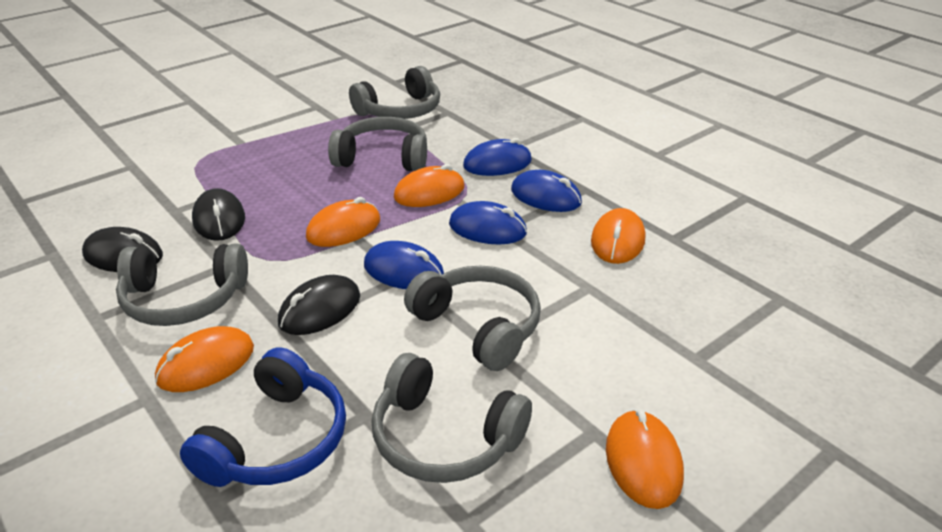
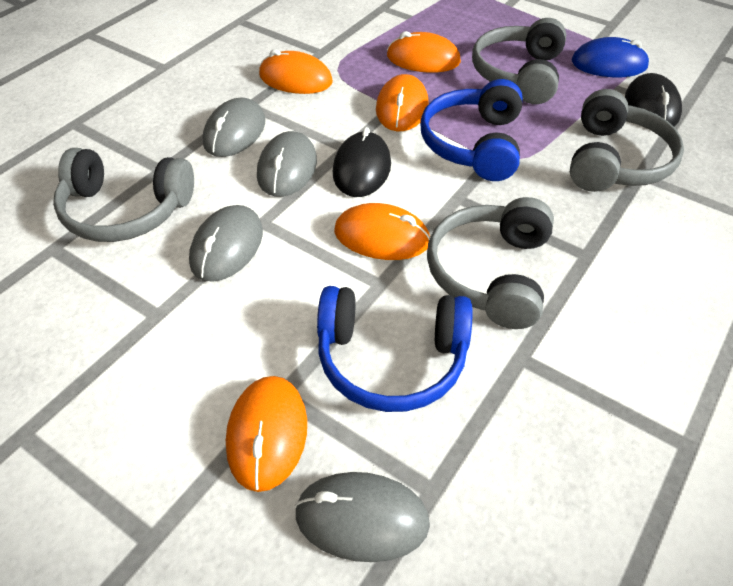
black mouse: [82,227,163,272] [192,188,245,241] [278,275,360,335] = 3 -> [333,127,391,197] [625,73,682,127] = 2
blue headphones: [180,347,346,487] = 1 -> [317,286,473,412] [421,79,523,181] = 2
blue mouse: [364,241,444,289] [449,201,527,244] [463,138,532,176] [511,170,582,212] = 4 -> [571,37,650,77] = 1
grey headphones: [116,244,248,326] [328,117,427,171] [349,66,440,119] [372,353,532,483] [404,265,541,371] = 5 -> [53,148,194,242] [427,197,554,329] [472,18,566,104] [570,89,684,192] = 4
grey mouse: none = 0 -> [189,205,263,282] [203,98,265,157] [257,131,317,197] [295,472,430,562] = 4

